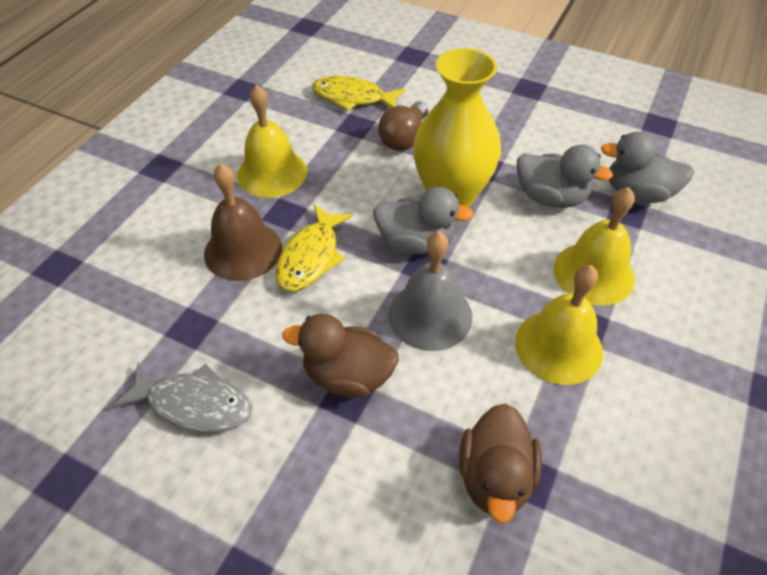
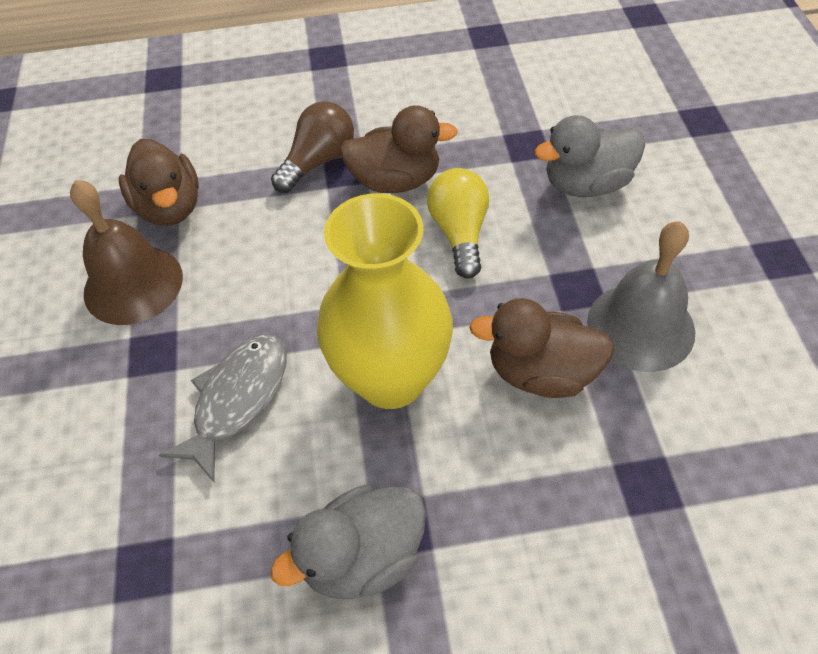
brown duck: [282,314,399,398] [459,404,542,523] = 2 -> [119,139,199,226] [340,105,458,193] [469,298,615,398] = 3
grey duck: [373,187,474,254] [517,145,613,208] [601,132,694,203] = 3 -> [270,485,426,599] [534,115,645,197] = 2
yellow bell: [237,84,307,198] [515,265,603,385] [554,187,635,306] = 3 -> none = 0
yellow fish: [276,204,353,292] [312,76,406,111] = 2 -> none = 0
yellow light bulb: none = 0 -> [427,168,489,278] = 1

